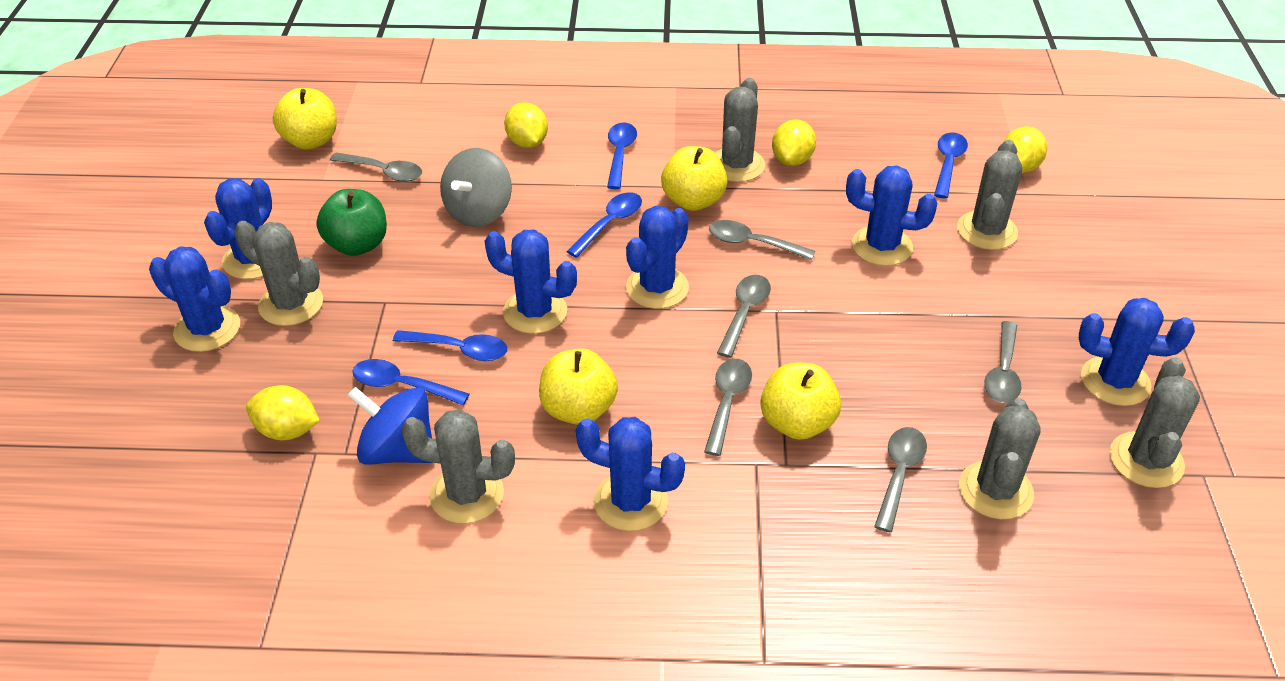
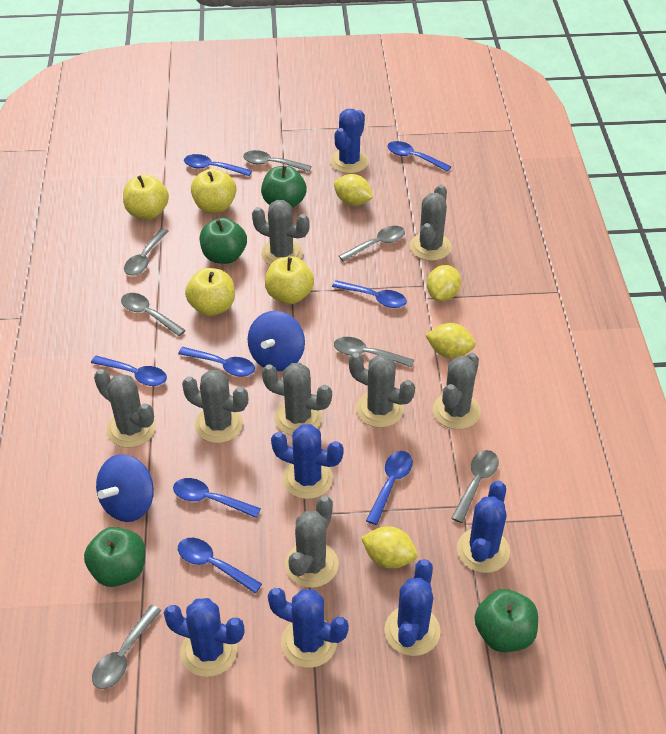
blue cactus: [149,246,240,352] [204,178,272,279] [485,230,577,334] [576,417,685,531] [626,206,689,309] [846,165,938,266] [1079,298,1195,406] = 7 -> [164,598,245,677] [268,588,349,668] [271,424,344,499] [330,109,369,174] [384,559,441,656] [457,481,510,573] = 6
blue spinning top: [348,387,432,465] = 1 -> [96,454,154,522] [248,311,305,371] = 2
blue spoon: [352,359,469,405] [393,330,508,361] [566,192,642,258] [607,122,637,189] [934,133,968,199] = 5 -> [91,356,167,386] [173,478,261,518] [178,347,255,377] [178,538,262,593] [184,154,252,176] [332,280,407,308] [366,451,413,525] [387,141,451,172] = 8
green apple: [316,189,387,256] = 1 -> [84,527,145,587] [200,218,247,264] [261,166,306,208] [475,589,538,652] = 4
grey cactus: [234,221,323,326] [401,409,515,524] [715,78,765,182] [957,140,1023,250] [959,398,1041,519] [1110,357,1200,488] = 6 -> [94,369,156,448] [182,370,248,443] [252,200,310,265] [262,363,332,435] [285,495,338,588] [349,353,415,428] [410,184,452,261] [433,353,481,429] = 8
grey spinning top: [440,148,512,227] = 1 -> none = 0
grey spoon: [330,153,422,182] [704,359,752,456] [709,220,815,260] [717,275,771,358] [874,427,927,532] [984,321,1021,403] = 6 -> [92,605,161,689] [121,293,186,336] [124,228,169,276] [243,150,312,172] [334,337,414,367] [339,226,405,262] [451,450,499,523] = 7

